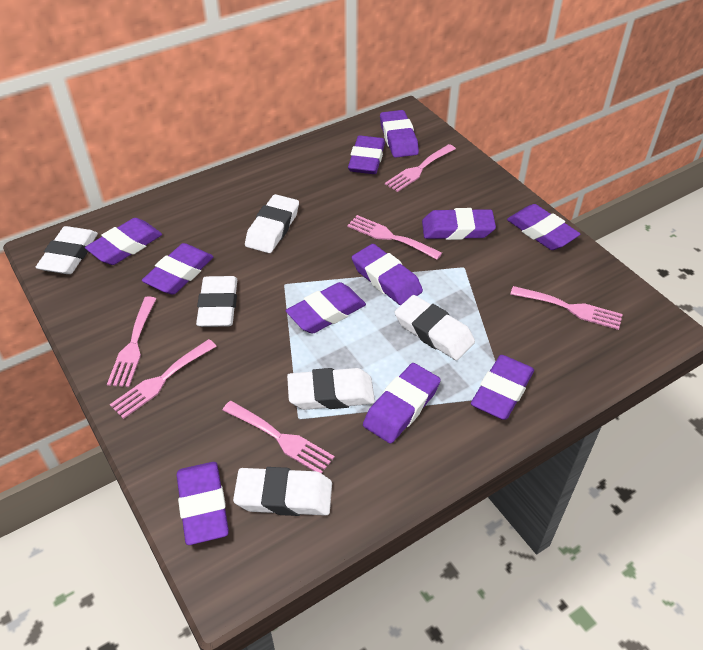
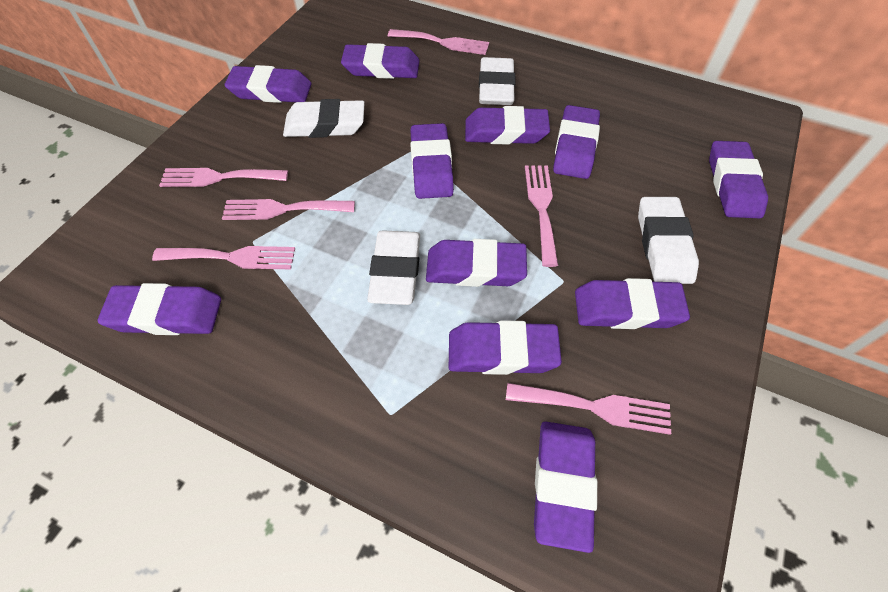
white eraser: [36,226,98,274] [196,276,237,327] [233,467,332,516] [245,194,299,253] [287,368,375,410] [395,295,475,360] = 6 -> [283,99,365,138] [367,230,420,305] [479,57,516,105] [638,197,699,284] = 4

